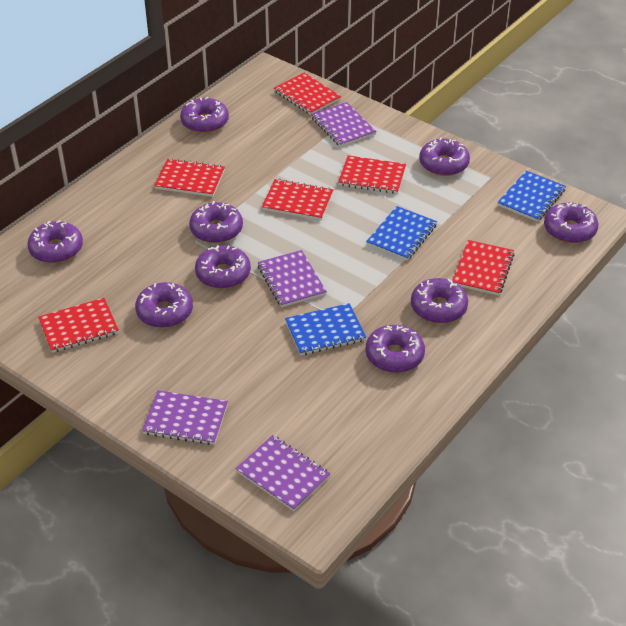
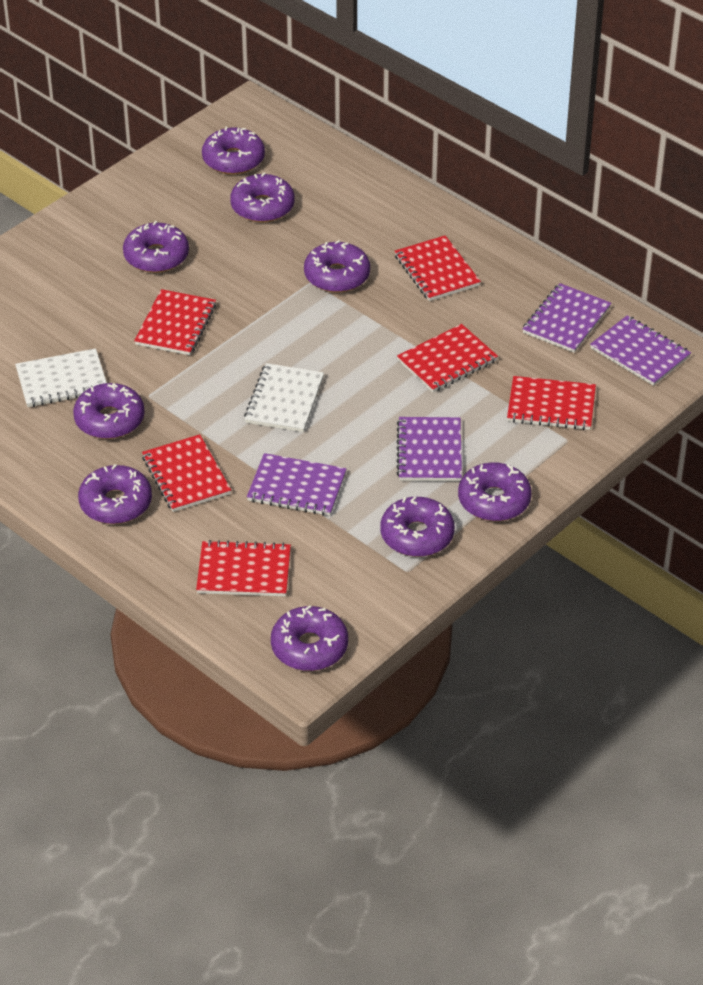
blue notebook: [285,303,366,356] [366,206,437,260] [497,170,566,222] = 3 -> none = 0
white notebook: none = 0 -> [15,348,107,407] [244,363,324,432] = 2

